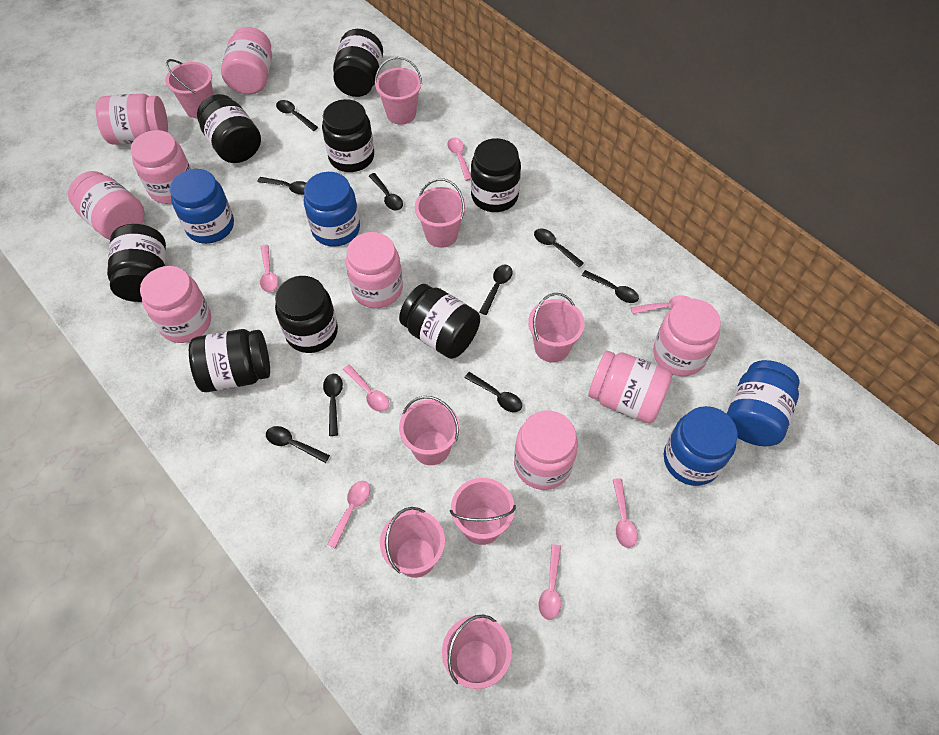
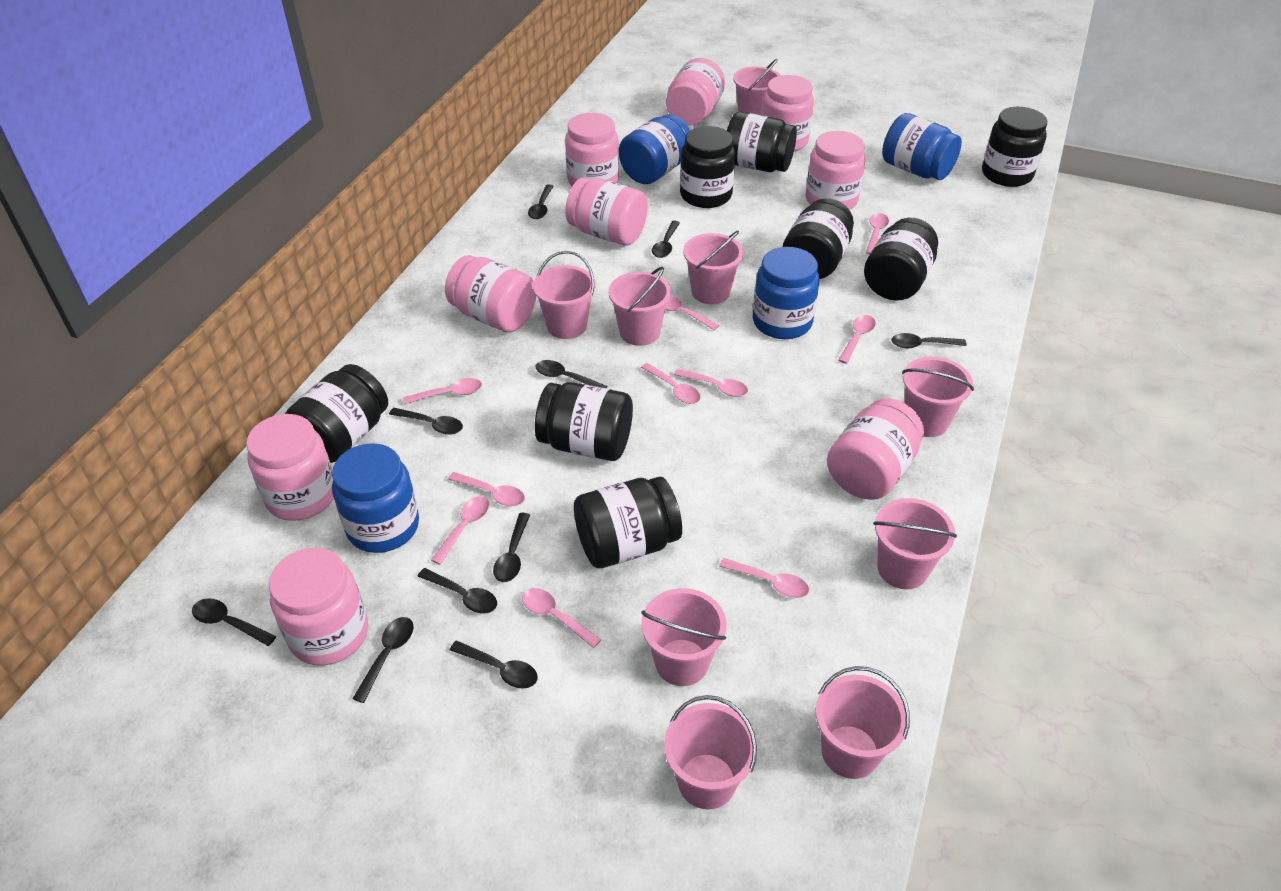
black spoon: [258,177,306,195] [266,426,330,463] [276,100,318,131] [323,374,343,436] [369,173,403,210] [464,372,522,412] [479,265,512,315] [534,229,584,267] [582,270,639,303] = 9 -> [192,598,276,646] [353,617,414,703] [389,408,463,435] [418,568,497,614] [450,641,538,689] [493,513,530,582] [528,184,554,219] [535,360,608,388] [652,221,680,258] [891,333,967,348] = 10
pink bucket: [165,59,213,118] [375,57,422,125] [380,507,445,578] [399,396,459,465] [415,179,466,248] [442,615,512,689] [450,478,516,545] [528,293,585,363] = 8 -> [533,251,595,339] [608,267,671,346] [641,588,726,686] [664,695,757,809] [683,231,744,304] [733,59,781,115] [816,666,910,779] [873,498,957,589] [902,357,974,437] = 9
pink spoon: [260,245,278,292] [327,481,370,549] [343,365,389,412] [447,138,471,181] [539,544,561,620] [613,478,638,548] [631,295,691,314] = 7 -> [403,378,482,404] [431,496,489,565] [448,472,525,507] [522,588,601,648] [641,363,701,404] [665,296,719,331] [674,369,748,397] [719,558,809,598] [838,315,876,364] [866,213,889,255] = 10

